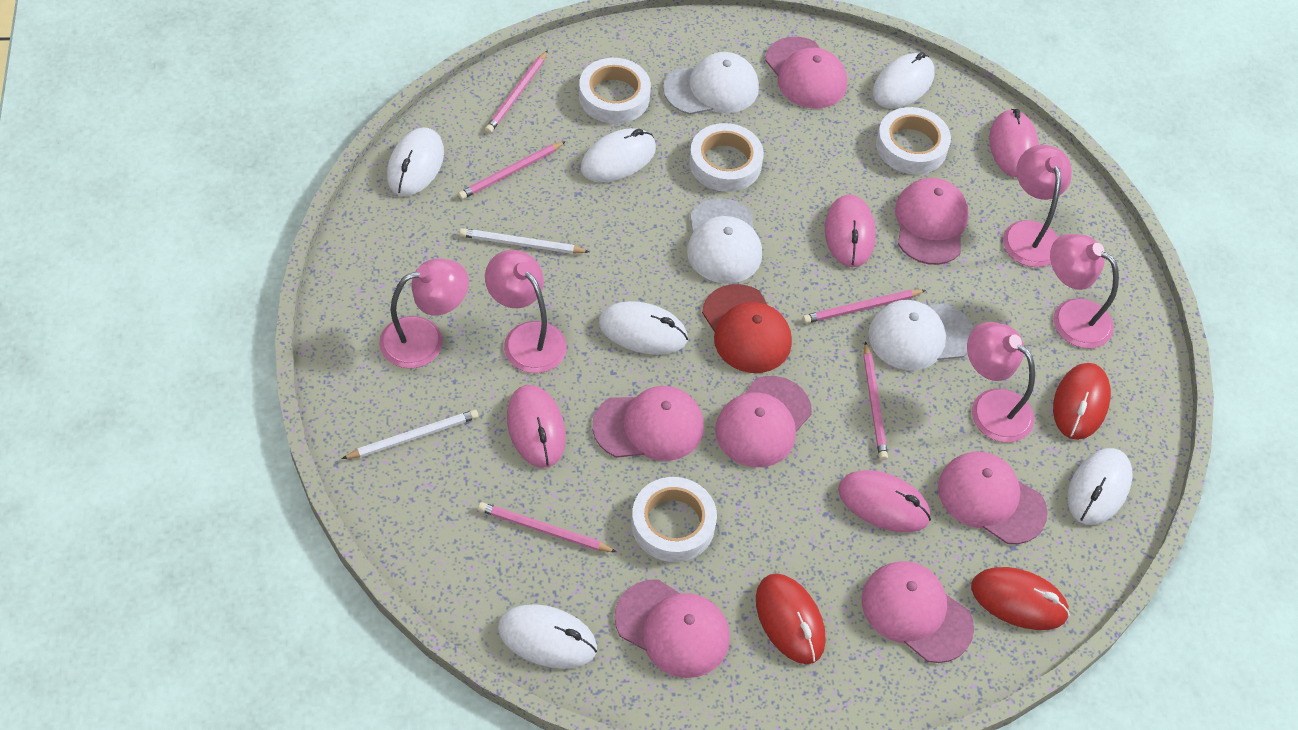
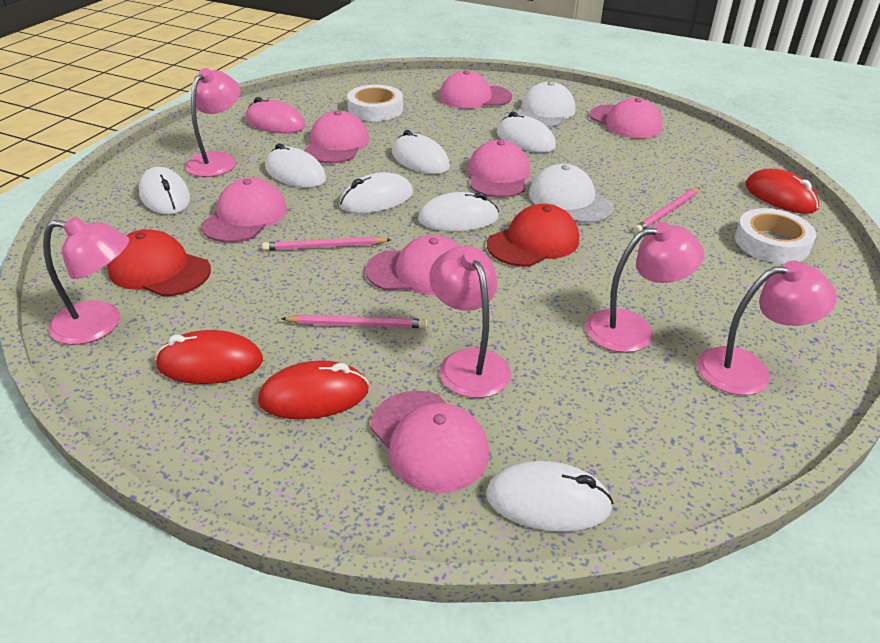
pink mouse: [507,385,566,468] [825,194,876,267] [838,470,931,533] [989,109,1039,178] = 4 -> [245,97,305,133] = 1
pink pencil: [458,141,566,199] [478,502,617,552] [485,50,548,133] [803,290,926,323] [863,341,888,460] = 5 -> [262,237,391,251] [281,315,427,328] [634,188,700,233] = 3
red cap: [702,284,792,373] = 1 -> [107,229,211,297] [487,204,579,267] = 2
white cap: [663,52,759,115] [687,198,762,284] [868,300,973,370] = 3 -> [517,81,575,128] [529,164,614,223] = 2
white mouse: [387,127,444,196] [498,604,597,669] [581,128,656,182] [599,301,688,355] [873,52,935,109] [1068,448,1132,525] = 6 -> [139,167,190,215] [265,143,326,188] [340,172,413,213] [392,130,450,174] [418,192,499,232] [486,461,614,532] [497,112,556,153] = 7
white pencil: [341,410,479,459] [459,228,590,254] = 2 -> none = 0
white tape: [579,58,651,124] [631,477,717,562] [689,123,764,192] [876,107,951,174] = 4 -> [347,85,403,121] [735,208,816,264] = 2

